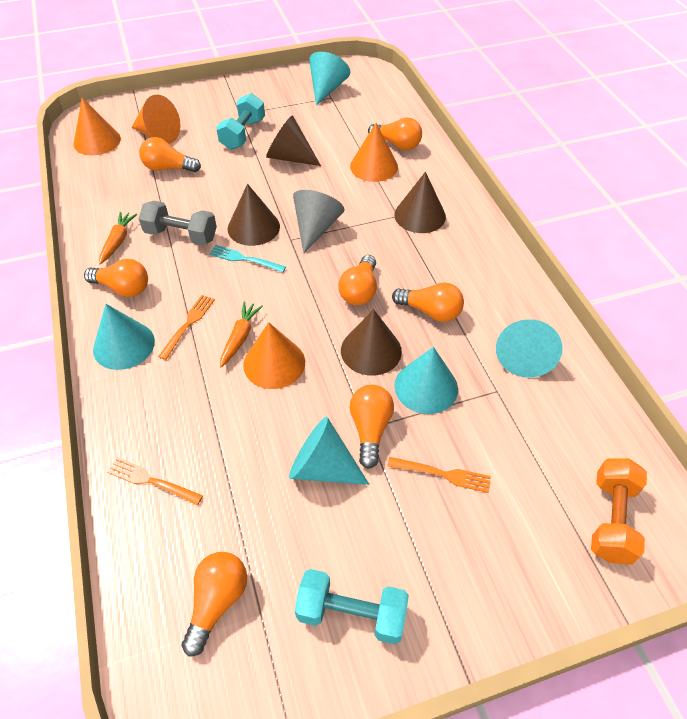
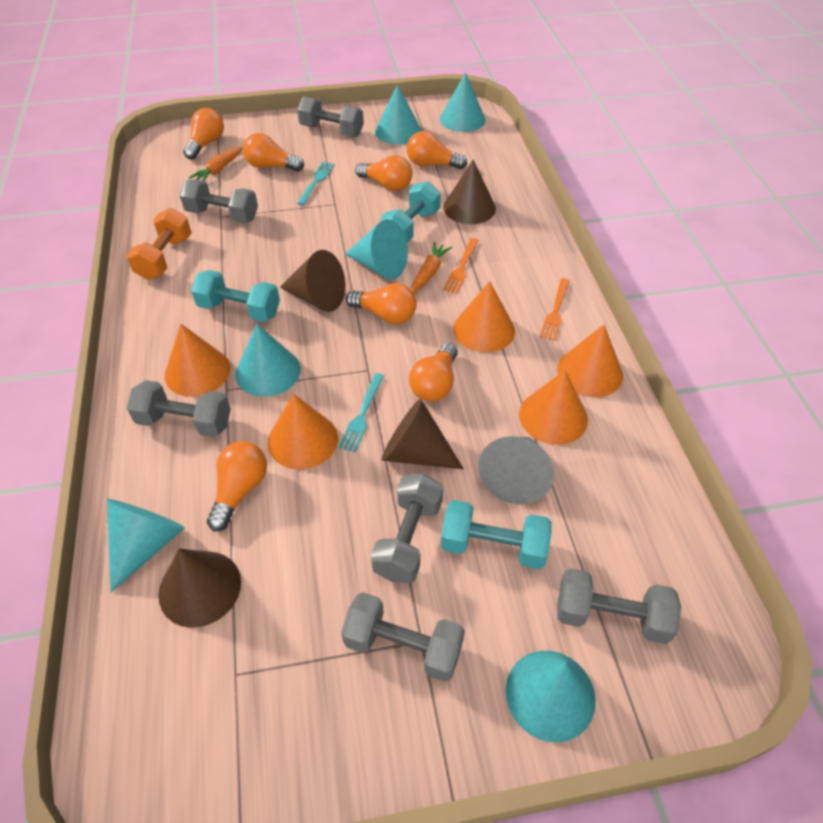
grey dumbbell: [139,201,217,245] = 1 -> [127,380,231,437] [180,179,258,223] [297,97,364,137] [341,592,465,682] [371,474,443,583] [557,568,681,644] = 6
orange cone: [73,98,121,155] [132,95,181,144] [243,322,305,389] [350,123,398,182] = 4 -> [165,324,230,397] [268,394,338,469] [453,281,515,352] [519,370,588,445] [557,325,623,397] = 5
orange fork: [107,457,203,505] [158,295,215,360] [388,457,491,493] = 3 -> [443,238,479,294] [540,278,570,341] = 2
turquoise cone: [93,304,155,370] [289,417,369,485] [309,52,350,105] [394,347,458,414] [496,319,563,378] = 5 -> [107,499,185,592] [235,324,301,397] [345,219,408,280] [375,84,422,145] [440,73,486,132] [506,651,596,742] = 6
turquoise dumbbell: [216,93,265,150] [295,569,409,644] = 2 -> [191,270,280,322] [381,181,441,243] [441,500,552,569] = 3
turquoise fork: [209,245,286,272] = 1 -> [297,162,335,206] [338,373,384,453] = 2

